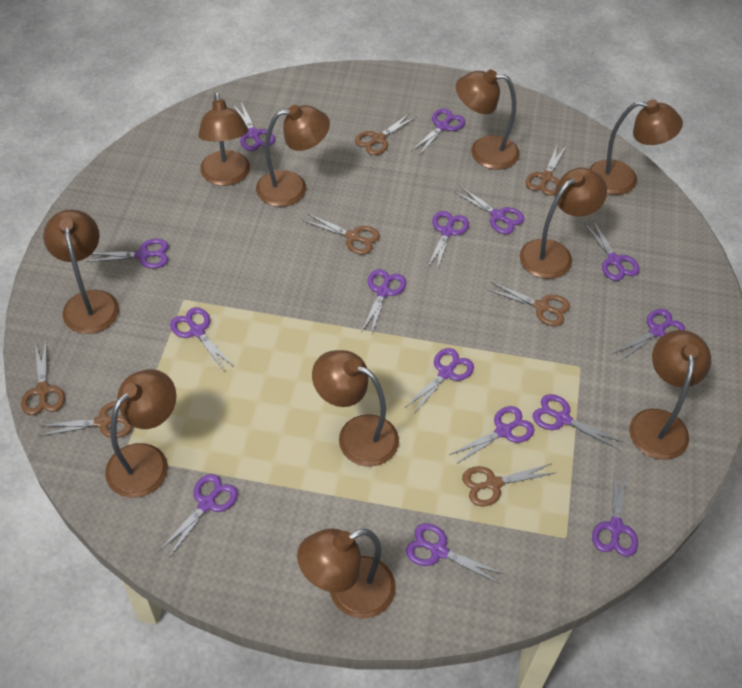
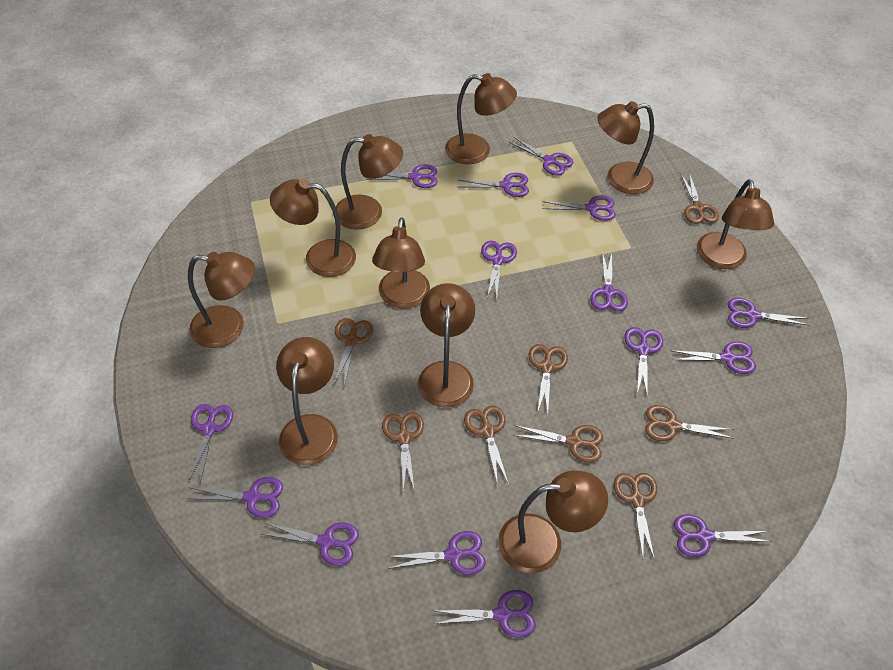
brown scissors: [21,342,65,415] [38,401,133,438] [304,213,380,255] [355,113,417,155] [462,463,554,506] [488,282,570,326] [525,144,567,196] = 7 -> [334,318,373,387] [382,412,424,492] [464,406,509,485] [513,425,603,463] [529,344,568,415] [614,473,657,561] [645,405,735,441] [680,172,719,224] = 8

